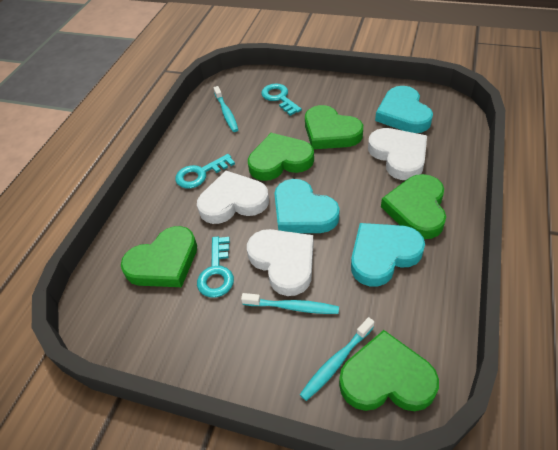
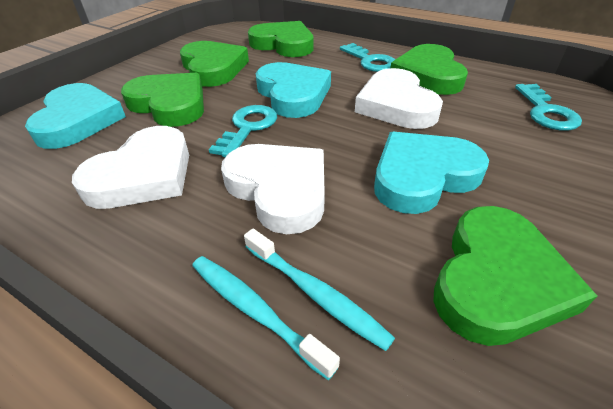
turquoise toothbrush: [214,86,238,132] [241,293,339,314] [300,317,374,401] = 3 -> [192,256,340,380] [244,229,395,351] = 2

